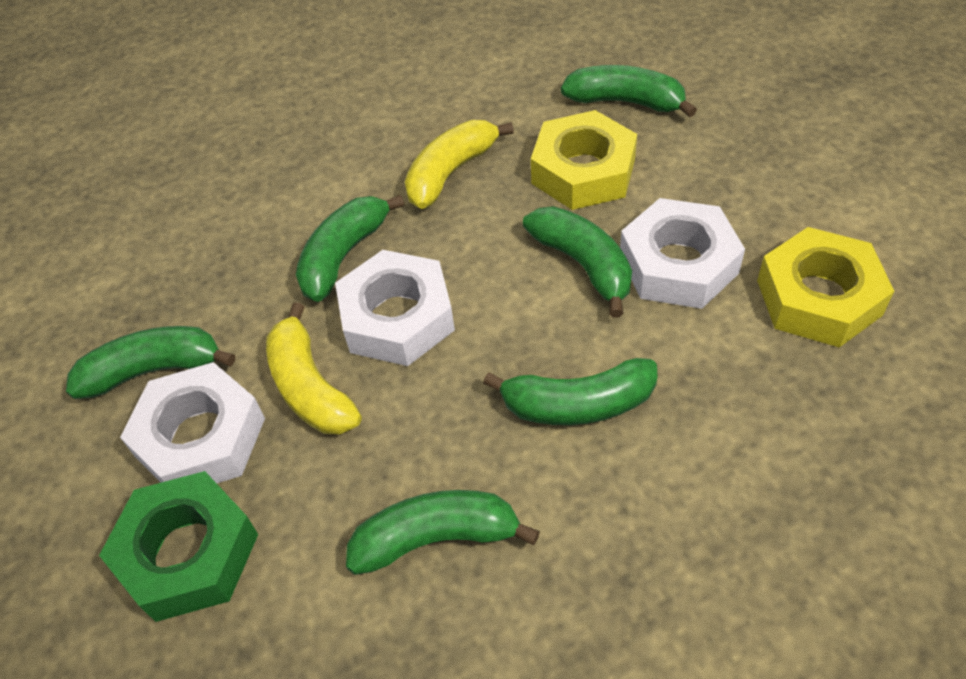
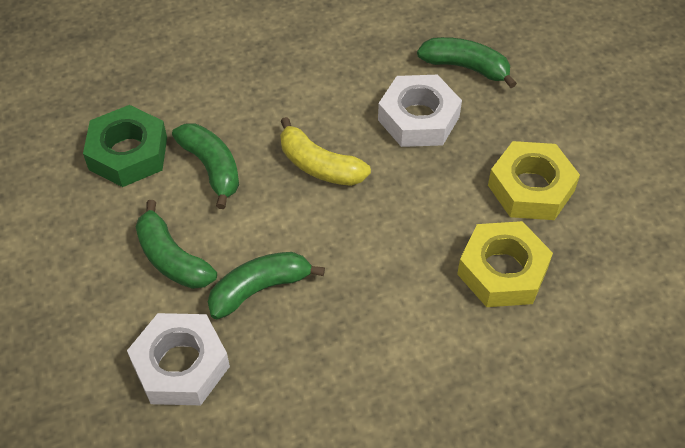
green banana: [66,326,235,399] [296,195,405,302] [346,490,540,575] [483,358,657,425] [523,206,632,317] [561,65,697,117] = 6 -> [136,200,217,289] [172,124,239,209] [208,252,325,319] [417,37,517,88] = 4
white nut: [120,362,265,483] [335,250,455,366] [620,198,745,309] = 3 -> [127,313,230,405] [378,75,462,147] = 2
yellow banana: [266,302,361,434] [405,120,514,209] = 2 -> [280,117,371,186] = 1

